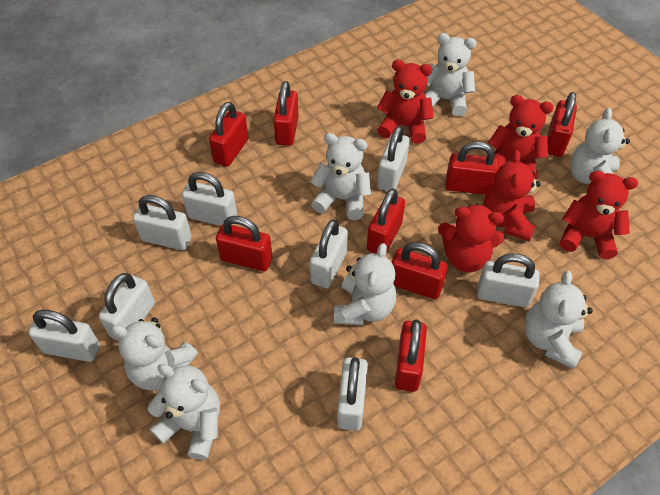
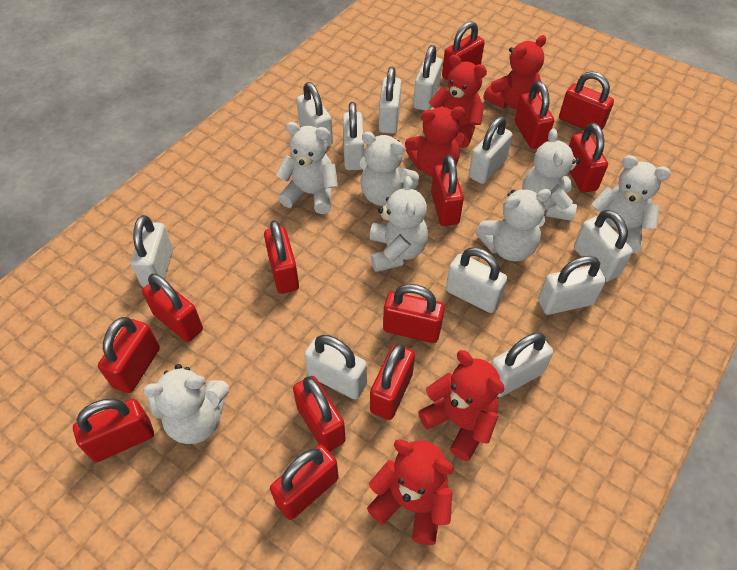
red padlock: [209,102,249,167] [216,216,273,271] [273,81,299,146] [367,188,405,253] [392,242,448,299] [395,319,427,392] [445,142,499,195] [547,92,577,157] = 8 -> [73,398,154,462] [98,317,160,393] [142,273,203,342] [264,220,299,294] [270,444,339,520] [293,376,346,452] [370,343,415,420] [383,284,445,343] [431,155,464,226] [442,21,485,81] [515,81,554,149] [559,71,614,134] [569,123,608,193] = 13
white padlock: [28,309,100,362] [99,273,155,341] [133,195,192,250] [182,172,237,226] [310,220,348,288] [337,357,368,431] [377,126,410,191] [477,253,539,307] = 8 -> [131,215,173,287] [296,82,333,146] [304,335,367,399] [343,102,364,170] [379,66,402,134] [413,45,442,111] [446,248,507,313] [469,117,513,184] [491,332,553,397] [538,256,606,315] [574,210,633,282] = 11

